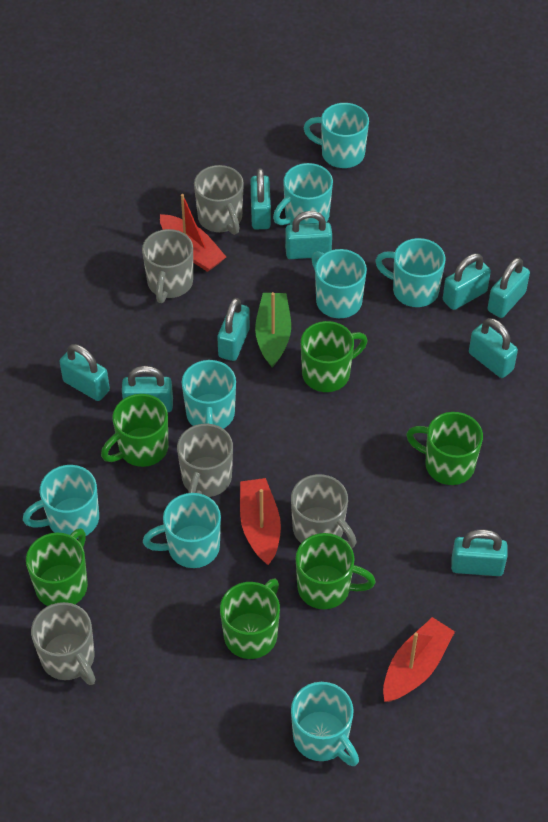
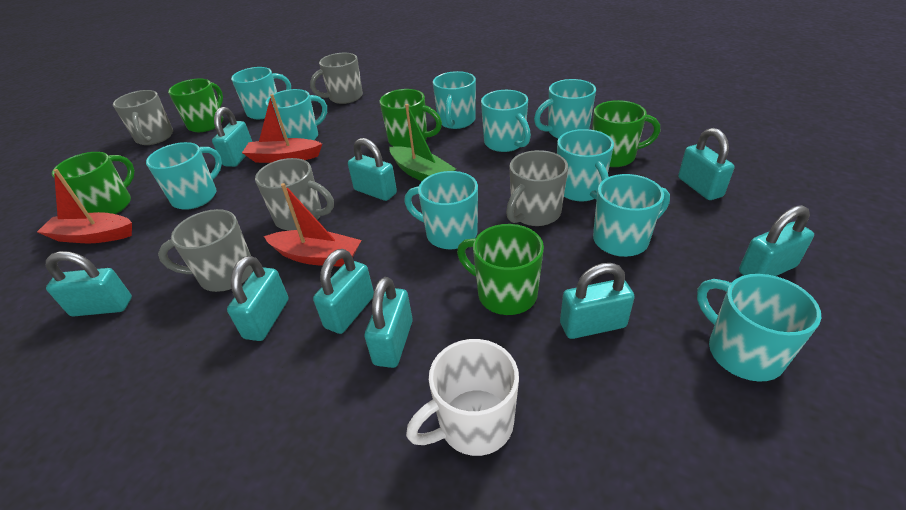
green mug: [26,528,88,606] [101,394,168,467] [220,578,280,659] [296,533,376,609] [301,321,368,392] [406,412,483,485] = 6 -> [52,152,135,214] [168,78,223,132] [379,89,442,148] [457,224,544,315] [592,100,660,167] = 5
turquoise mug: [23,465,99,539] [143,493,221,568] [182,360,236,429] [273,163,333,225] [291,682,359,766] [303,103,369,168] [311,249,367,318] [375,238,445,307] = 8 -> [146,142,222,210] [231,67,291,119] [265,89,327,140] [404,171,478,249] [433,71,476,129] [481,90,531,152] [534,79,596,139] [557,129,614,201] [593,174,670,257] [697,274,821,382] = 10
white mug: none = 0 -> [406,339,519,456] = 1

